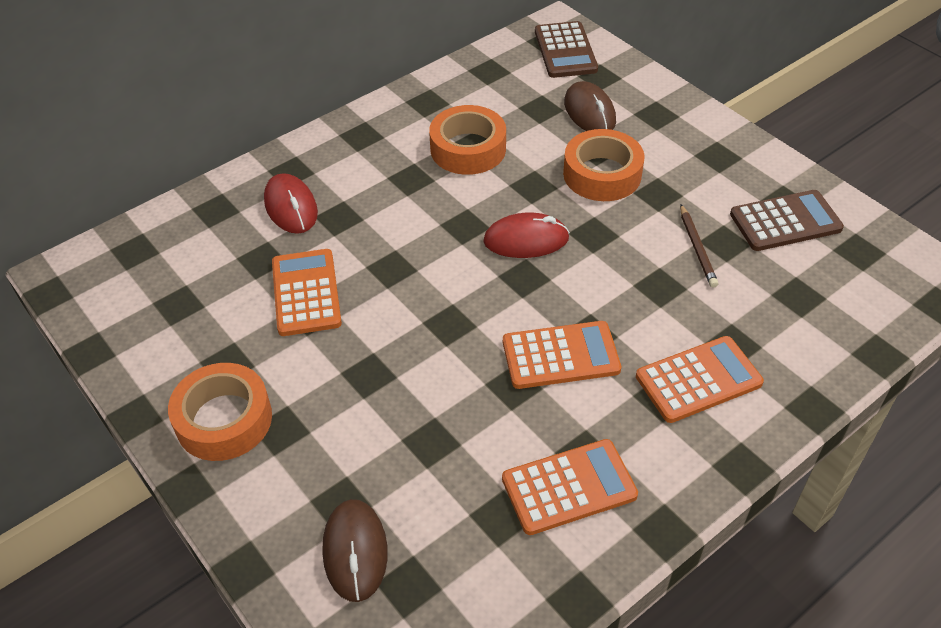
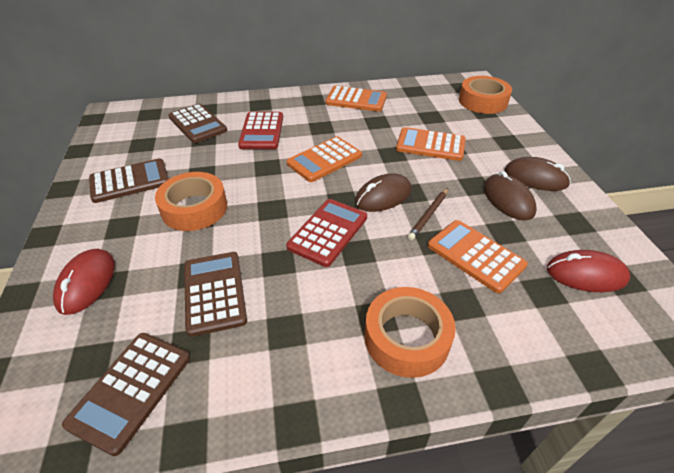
brown calculator: [535,21,598,78] [730,190,844,251] = 2 -> [62,333,190,456] [89,158,169,203] [169,104,227,143] [184,252,247,337] = 4
brown mouse: [322,499,388,602] [564,81,616,131] = 2 -> [355,173,412,212] [484,171,537,221] [505,157,571,191] = 3
red calculator: none = 0 -> [238,112,283,149] [286,199,367,267] = 2

